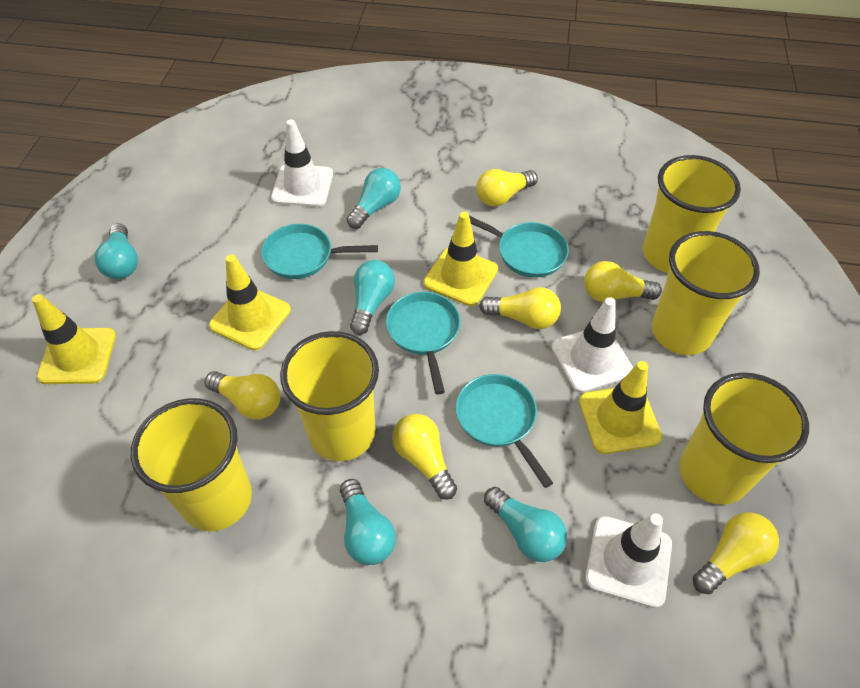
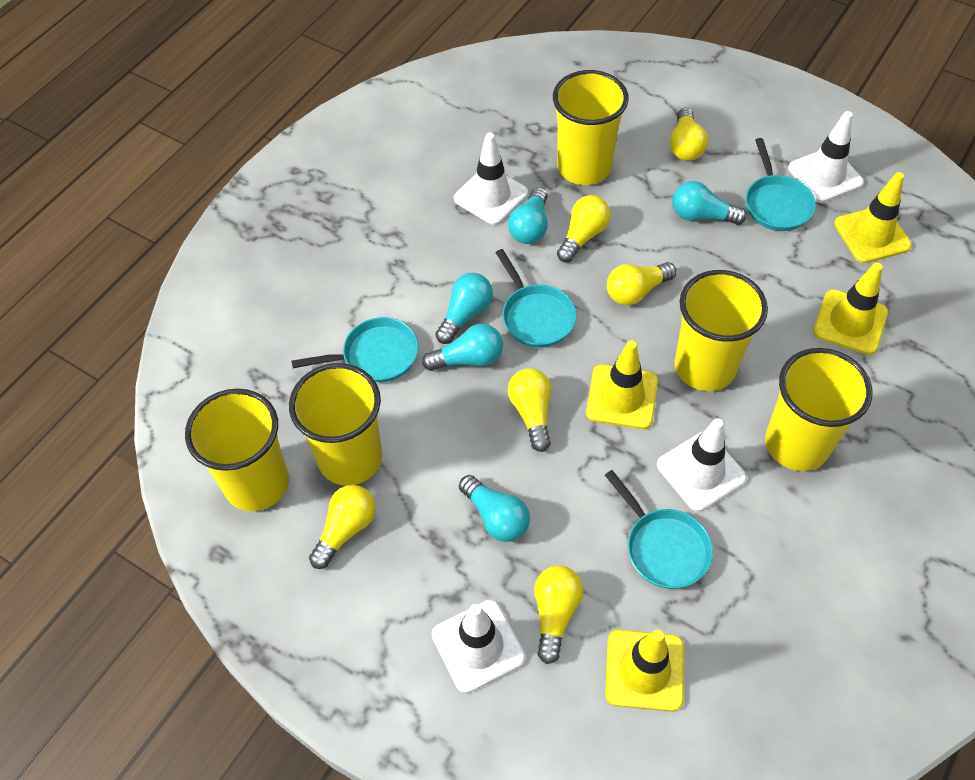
white traffic cone: [271,119,333,207] [551,297,633,393] [585,513,672,608] = 3 -> [432,600,525,693] [454,133,528,225] [657,418,747,512] [788,111,864,203] = 4

